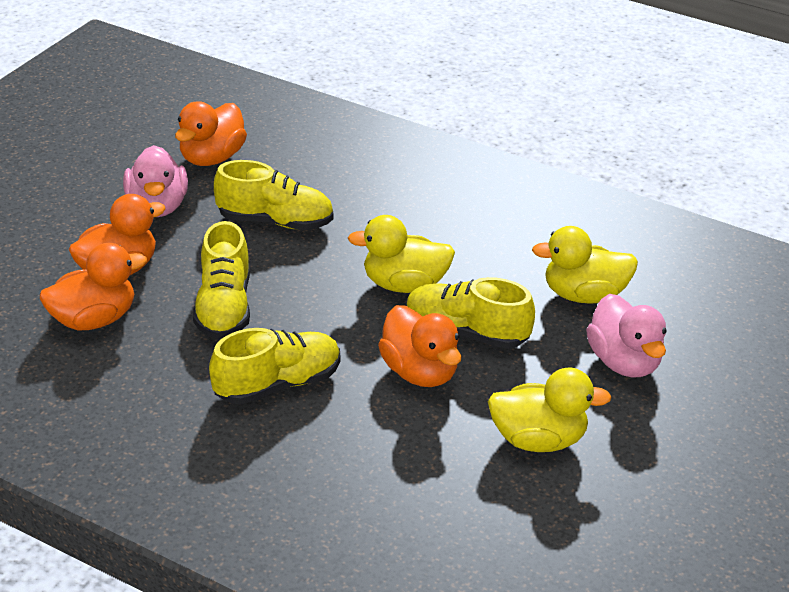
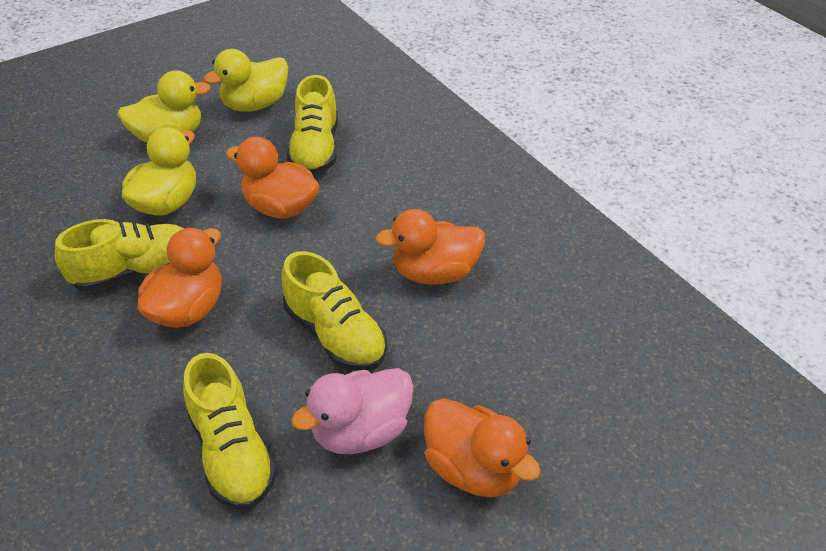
pink duck: [123,145,188,217] [586,294,667,378] = 2 -> [291,368,414,454] = 1

